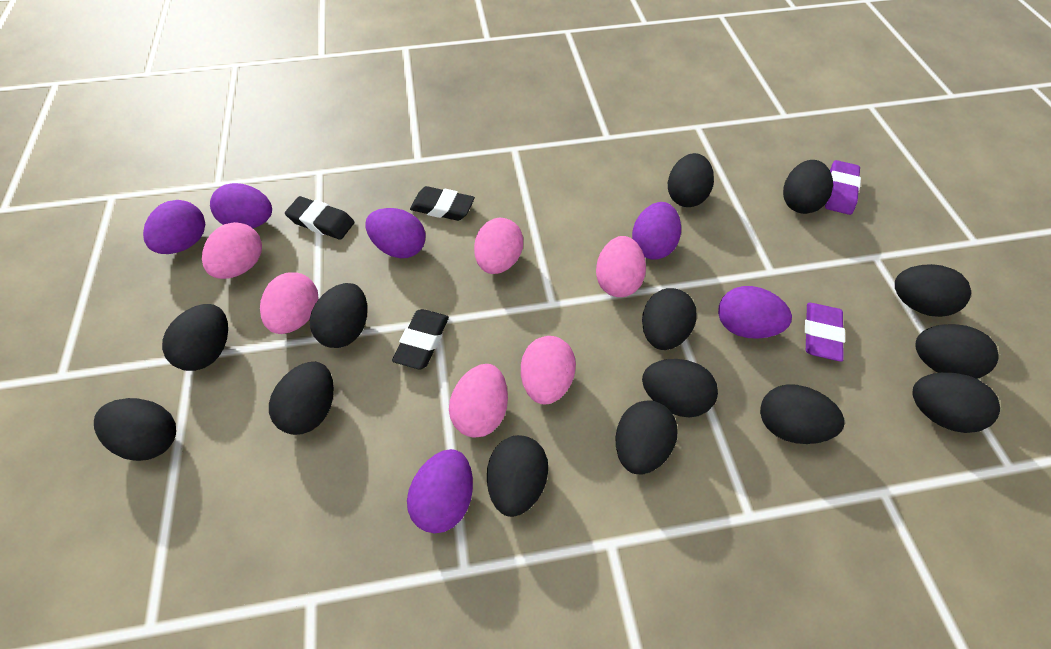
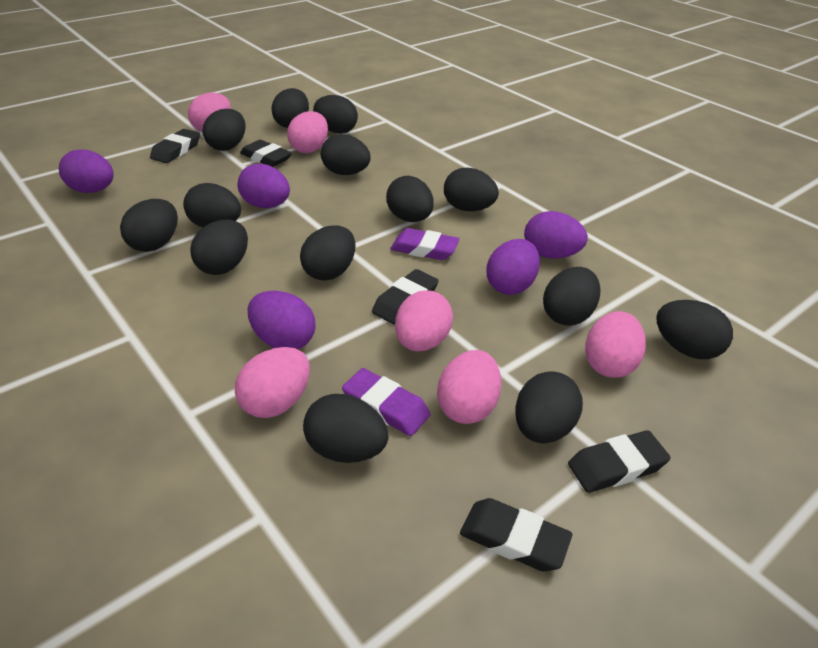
black eraser: [285,196,355,240] [392,309,449,369] [410,186,475,221] = 3 -> [150,129,200,163] [240,140,292,167] [372,269,438,325] [460,498,572,572] [568,430,671,493] = 5
purple egg: [143,200,205,254] [210,183,272,228] [365,208,426,258] [407,449,473,534] [632,202,681,260] [718,286,792,339] = 6 -> [59,149,114,193] [238,164,290,208] [247,291,316,349] [486,239,540,295] [524,211,588,259] = 5

